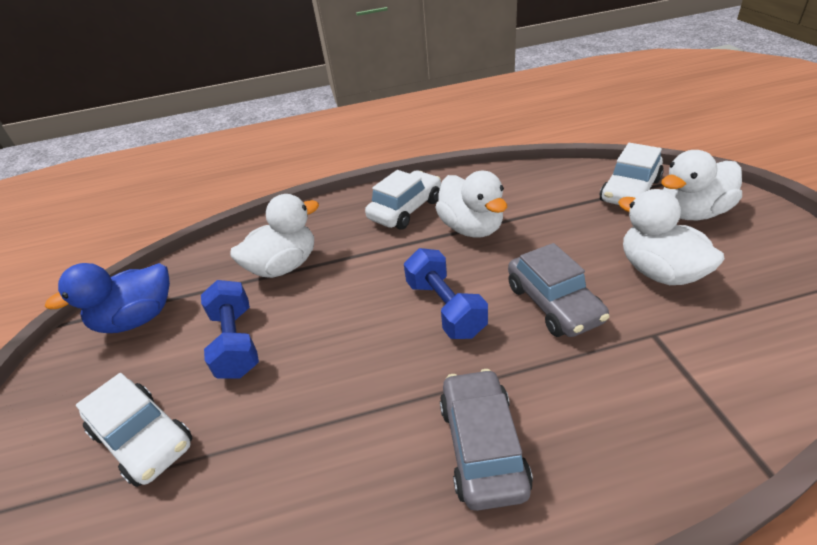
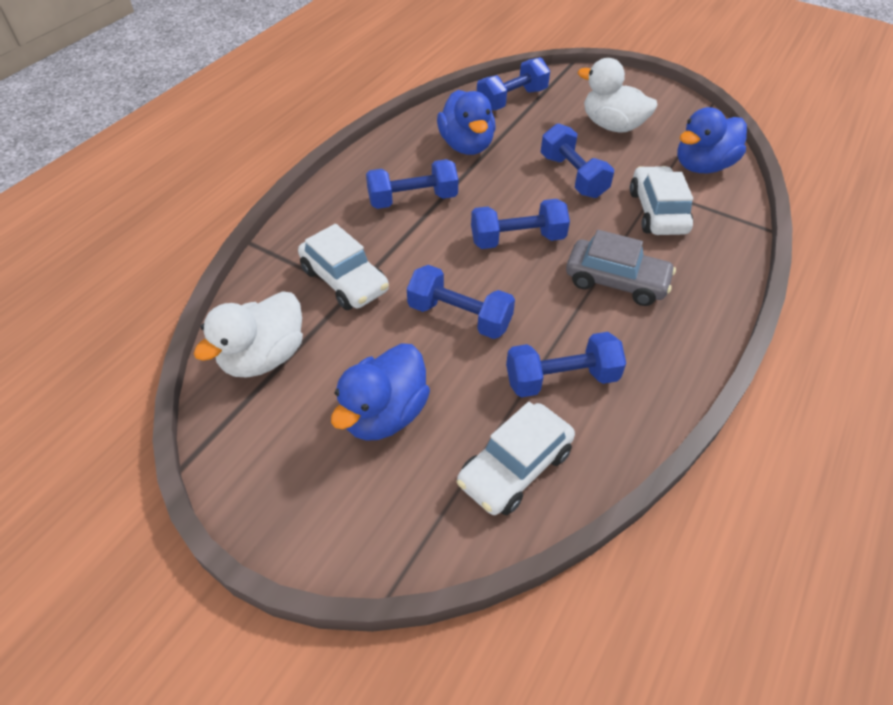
blue duck: [45,263,170,333] = 1 -> [331,343,430,441] [437,90,496,155] [677,107,747,173] = 3
blue dumbbell: [201,280,259,379] [404,248,488,339] = 2 -> [366,159,458,209] [407,265,515,339] [471,199,570,249] [477,57,550,111] [506,332,626,397] [540,123,614,198] = 6
grey car: [440,369,533,511] [508,243,610,337] = 2 -> [566,230,676,306] = 1
white duck: [230,194,319,278] [435,171,507,238] [618,189,725,285] [661,150,742,220] = 4 -> [194,291,303,377] [578,58,657,133] = 2

